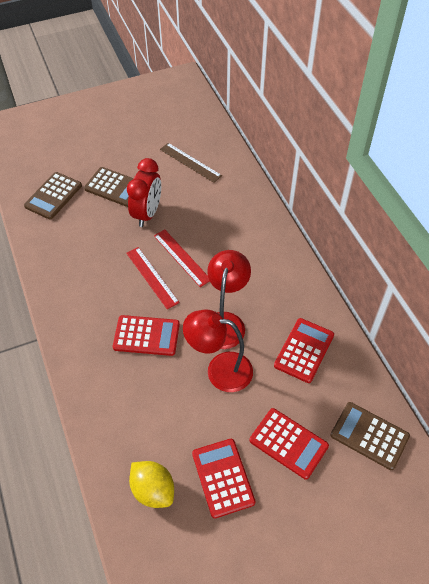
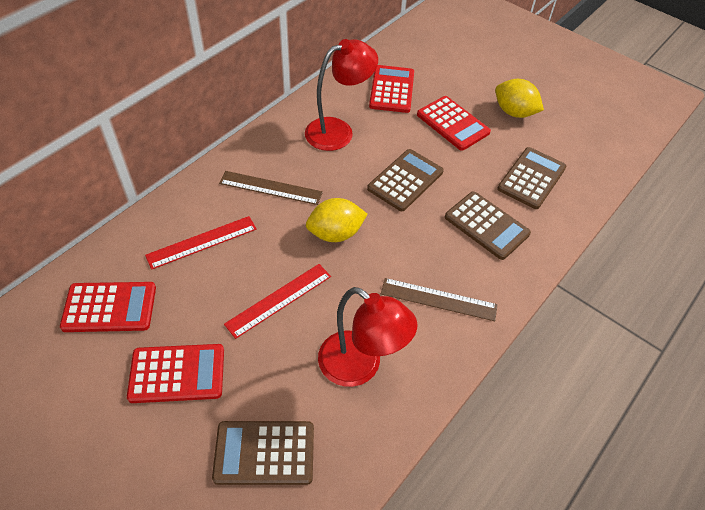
brown calculator: [24,172,82,219] [84,167,134,207] [331,402,410,470] = 3 -> [212,421,314,485] [367,149,444,211] [445,191,531,260] [497,147,566,209] = 4
brown ruler: [160,143,222,183] = 1 -> [219,171,323,205] [381,278,498,321] = 2
red clock: [127,158,161,227] = 1 -> none = 0
yellow lemon: [129,461,174,508] = 1 -> [306,198,367,242] [495,79,544,118] = 2

